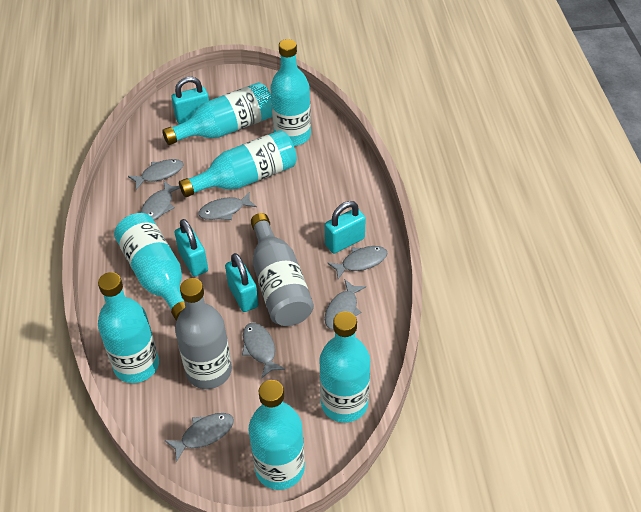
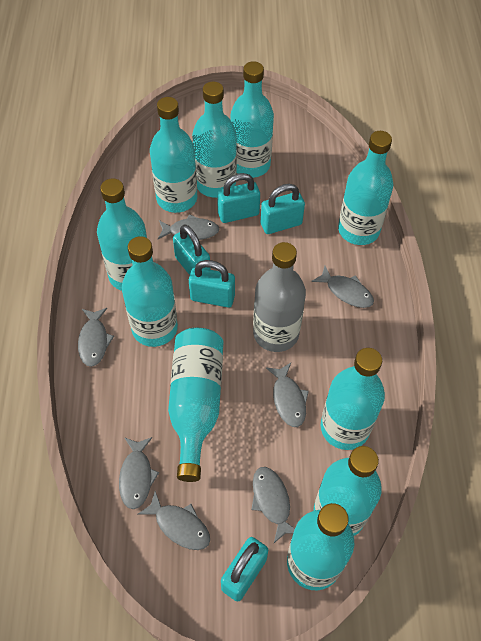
grey bottle: [175,278,232,389] [251,213,314,326] = 2 -> [253,242,306,352] = 1
turquoise bottle: [98,272,159,383] [114,213,185,321] [162,82,272,145] [179,130,297,197] [249,380,305,490] [270,39,311,146] [319,311,370,423] = 7 -> [97,178,147,291] [122,236,178,347] [150,97,197,213] [168,328,223,482] [192,82,237,198] [231,61,274,178] [287,503,354,590] [314,446,382,536] [321,348,385,450] [338,131,393,245] = 10
turquoise padlock: [171,77,209,124] [175,219,208,277] [225,253,258,312] [325,201,366,254] = 4 -> [173,224,211,275] [189,260,235,308] [217,173,260,223] [221,537,268,602] [261,184,305,234] = 5

